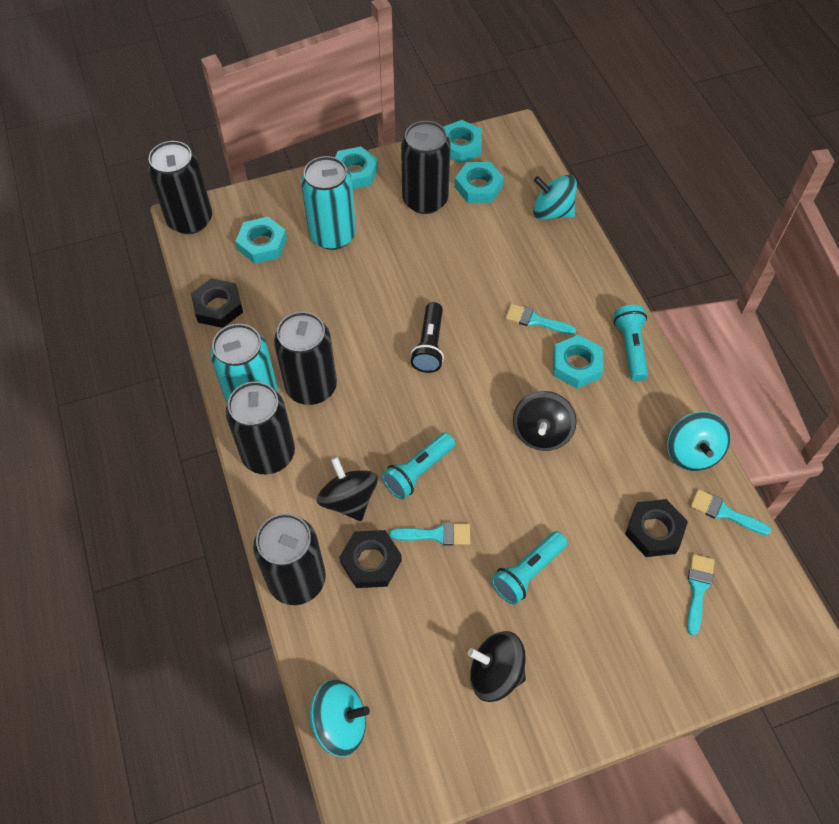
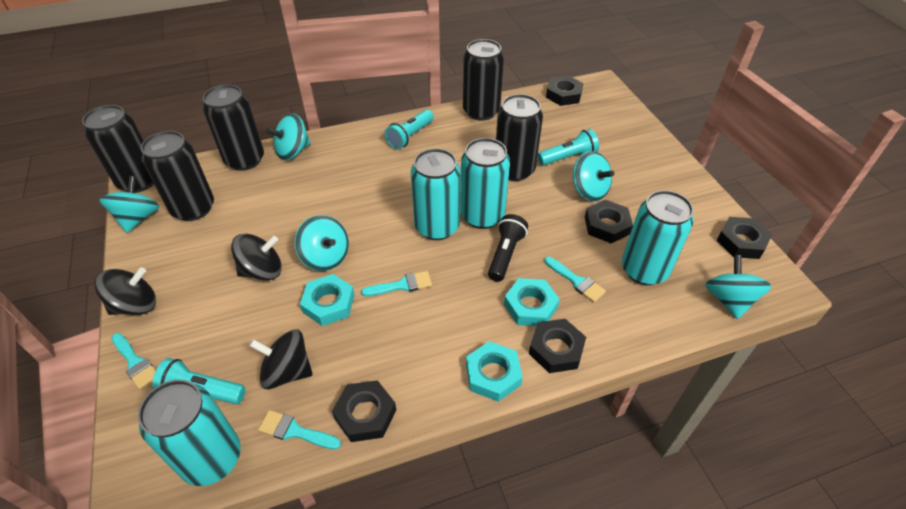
black nut: [191,278,243,328] [339,530,402,588] [625,499,688,557] = 3 -> [332,380,396,442] [529,319,586,373] [546,76,584,106] [585,200,633,243] [717,217,772,259] = 5
turquoise can: [210,324,278,404] [301,156,356,250] = 2 -> [138,380,241,486] [411,148,461,240] [460,138,510,229] [622,190,694,285] = 4
turquoise nut: [235,217,287,264] [335,147,378,189] [443,120,482,163] [455,162,504,203] [553,335,603,389] = 5 -> [300,274,355,326] [466,341,523,402] [504,278,560,326] = 3
turquoise spinning top: [309,679,370,757] [533,175,577,220] [667,412,731,471] = 3 -> [99,176,159,233] [266,114,311,160] [295,215,349,271] [573,151,614,202] [705,255,772,319] = 5

